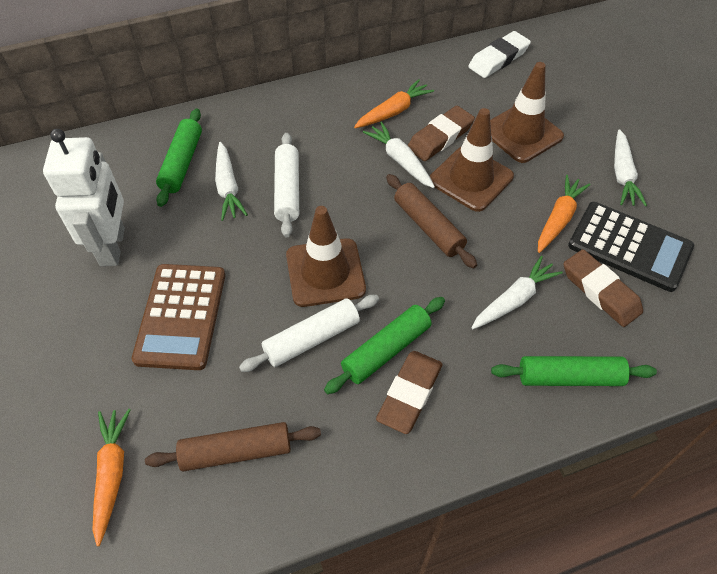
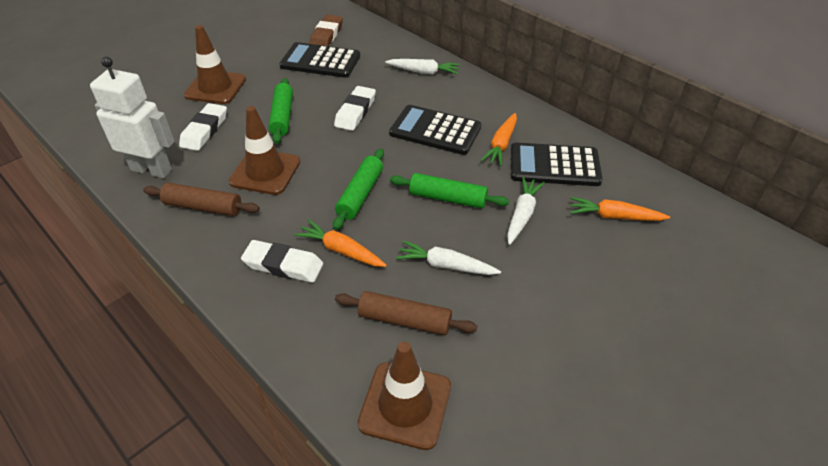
black calculator: [568,202,694,292] = 1 -> [279,42,360,78] [389,105,481,155] [511,142,603,186] = 3
brown calculator: [132,264,225,370] = 1 -> none = 0
brown eraser: [376,351,443,434] [408,106,475,161] [563,249,643,327] = 3 -> [309,15,343,46] = 1
white carrot: [215,142,248,221] [363,122,435,188] [471,256,563,329] [614,129,647,206] = 4 -> [385,59,460,74] [396,241,501,275] [507,177,545,245] = 3
white eraser: [468,31,531,78] = 1 -> [179,103,227,151] [241,240,323,283] [334,86,376,131] = 3
white rolling pin: [239,295,379,372] [274,133,299,237] = 2 -> none = 0

